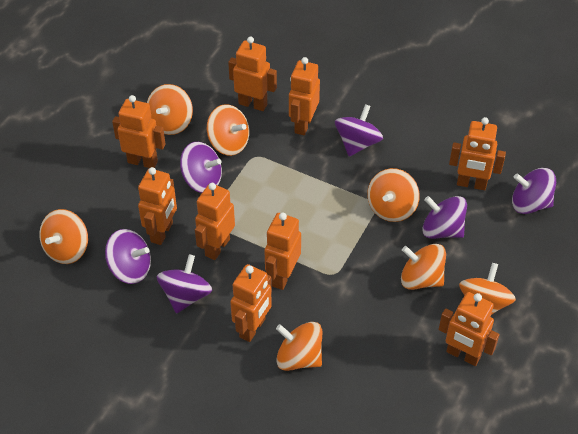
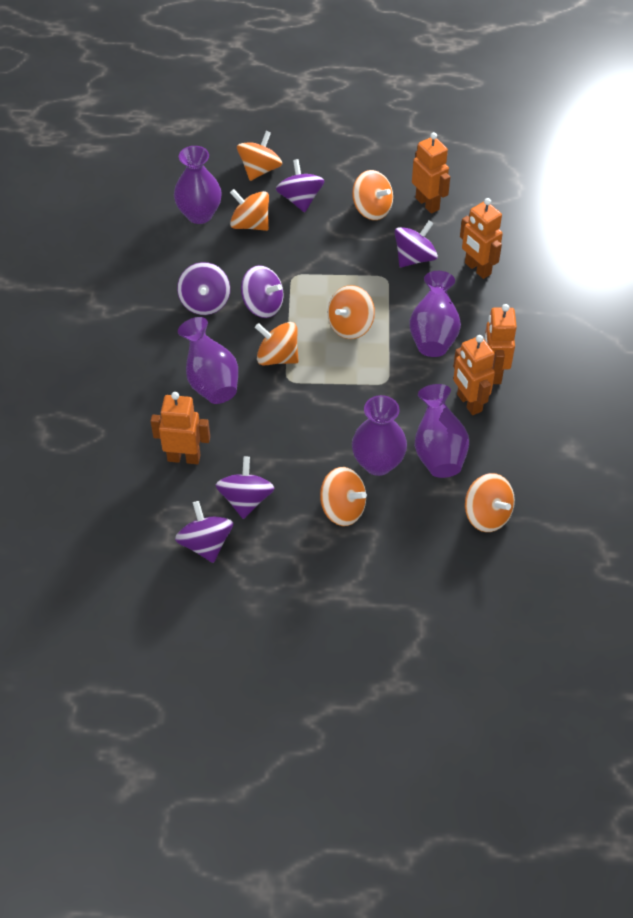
orange robot: [112,95,166,168] [138,167,177,245] [195,183,235,260] [228,37,277,111] [230,264,272,342] [264,213,301,290] [289,57,320,135] [439,292,499,366] [449,117,506,190] = 9 -> [151,392,210,464] [412,132,450,214] [453,335,495,415] [460,198,503,279] [484,304,517,384] = 5
purple vase: none = 0 -> [174,146,222,224] [178,317,238,404] [352,395,407,476] [409,271,461,357] [414,384,469,478] = 5

